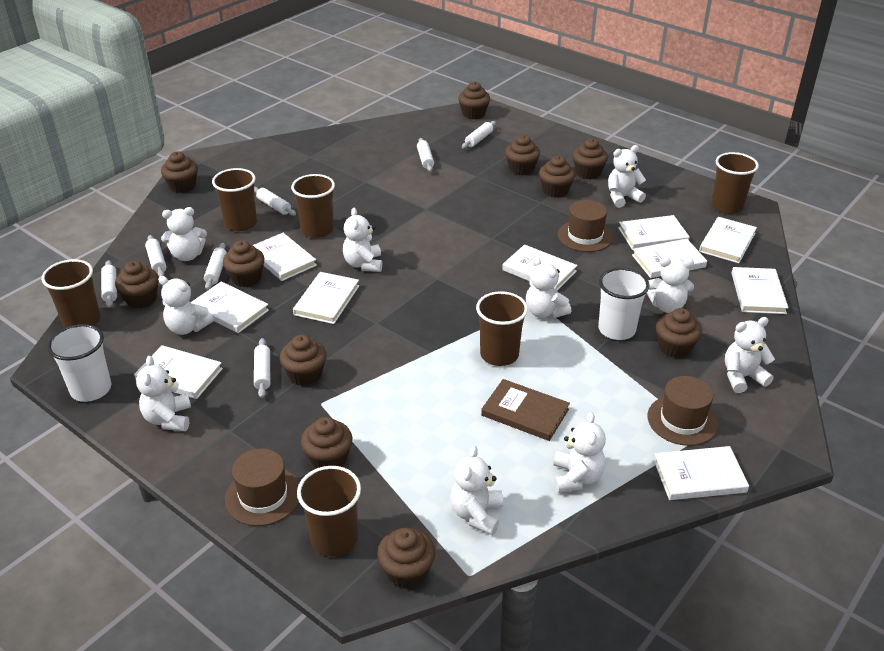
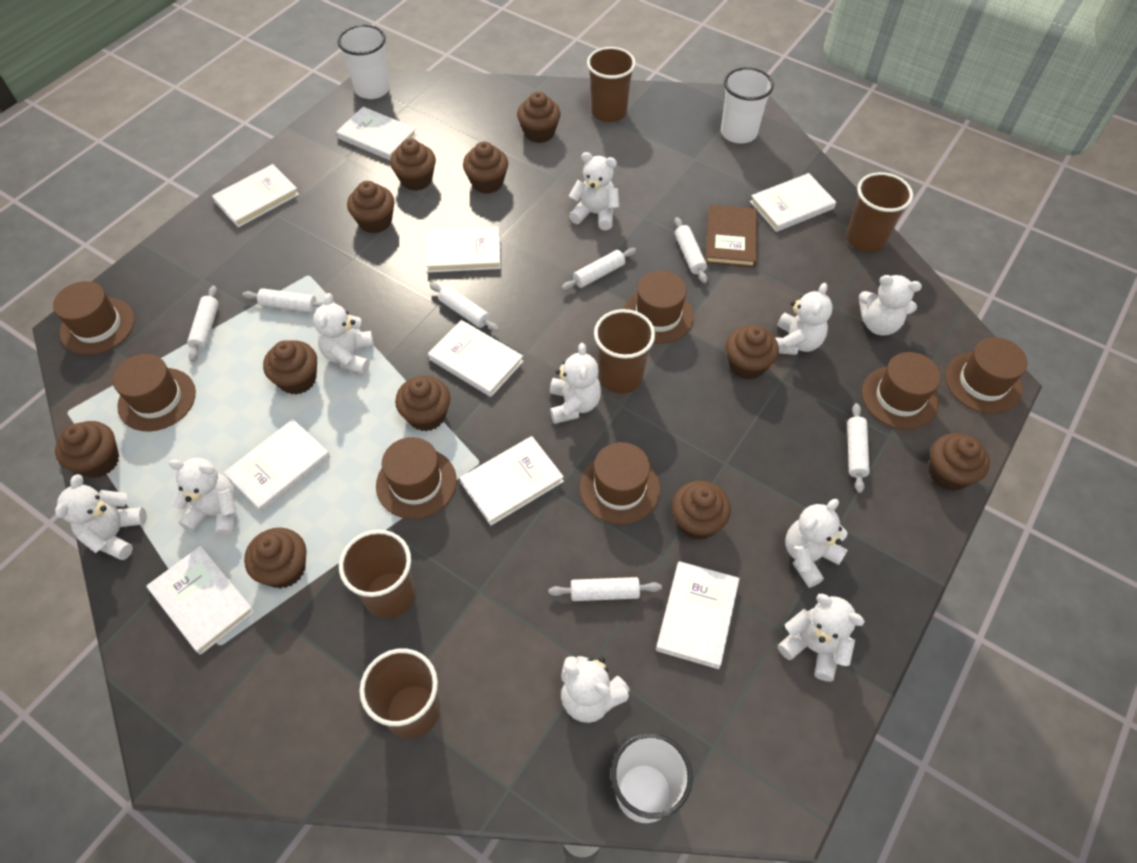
brown cup: [41,259,101,328] [212,168,257,231] [291,174,335,238] [297,466,361,556] [476,291,528,366] [711,152,759,214] = 6 -> [339,530,416,619] [360,648,440,739] [587,47,636,122] [594,309,655,394] [846,172,913,252] = 5
brown hat: [225,448,299,526] [558,200,613,252] [648,376,719,446] = 3 -> [53,281,135,355] [113,354,196,431] [376,437,457,519] [580,442,660,525] [624,271,694,344] [862,352,941,430] [945,337,1027,414] = 7
white book: [134,345,223,399] [190,281,269,333] [252,233,317,281] [293,272,359,324] [502,245,578,291] [618,215,690,250] [632,239,707,278] [653,446,749,500] [699,217,757,263] [731,267,789,314] = 10 -> [147,546,255,655] [212,164,299,228] [224,419,330,512] [336,107,417,160] [426,227,501,273] [428,320,524,397] [460,436,564,526] [656,561,740,669] [750,173,836,232] = 9
white cup: [47,324,111,402] [598,268,650,340] = 2 -> [338,25,390,99] [611,733,693,823] [721,67,774,144] = 3

